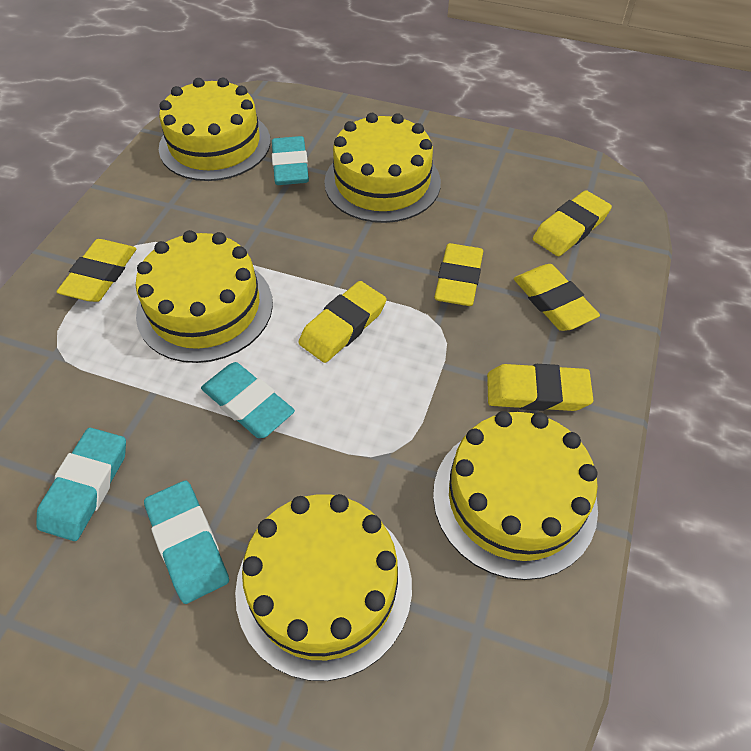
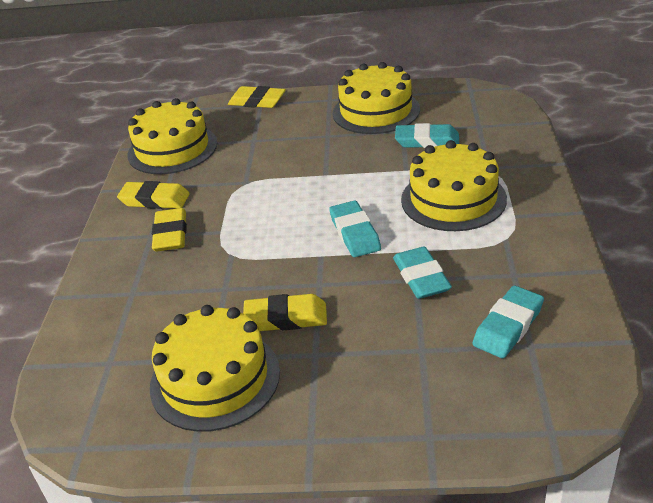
yellow cake: [135,230,273,363] [159,78,271,181] [235,494,412,681] [324,113,441,223] [433,411,598,580] = 5 -> [127,98,217,174] [150,305,280,432] [332,62,420,134] [401,140,507,231] = 4
yellow eraser: [56,239,136,302] [298,281,387,363] [434,243,483,306] [487,364,593,411] [514,264,600,331] [533,190,612,256] = 6 -> [117,181,190,209] [152,208,187,252] [228,86,286,108] [243,294,327,331] = 4

